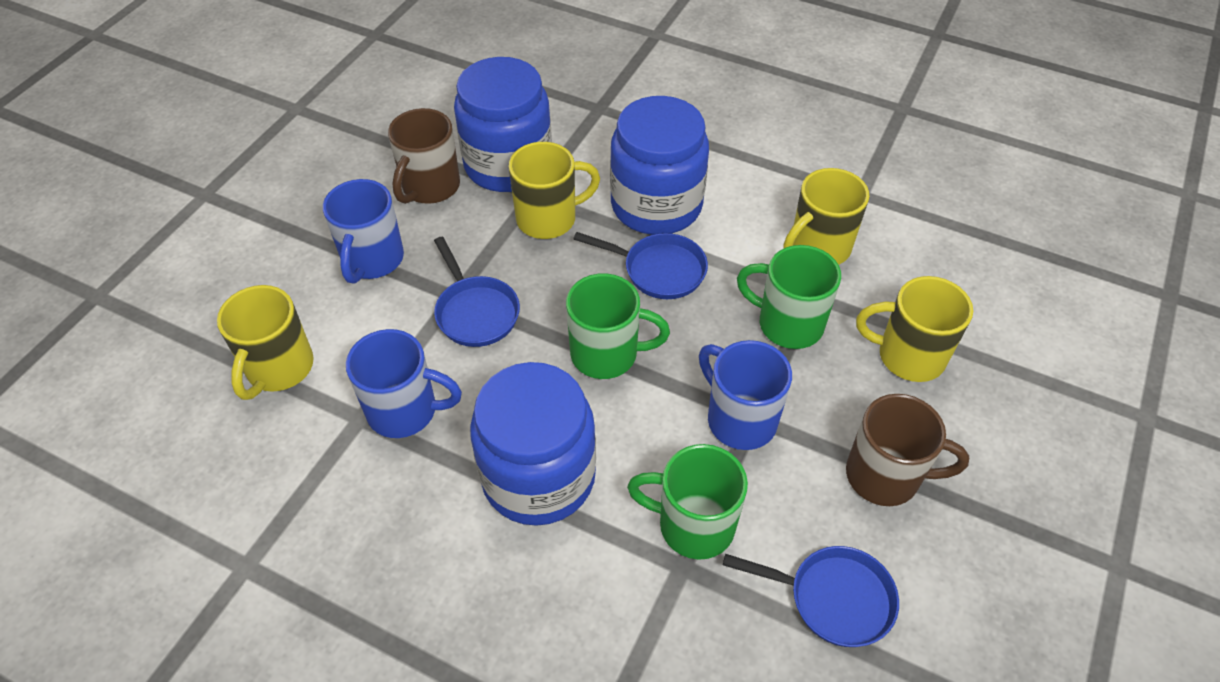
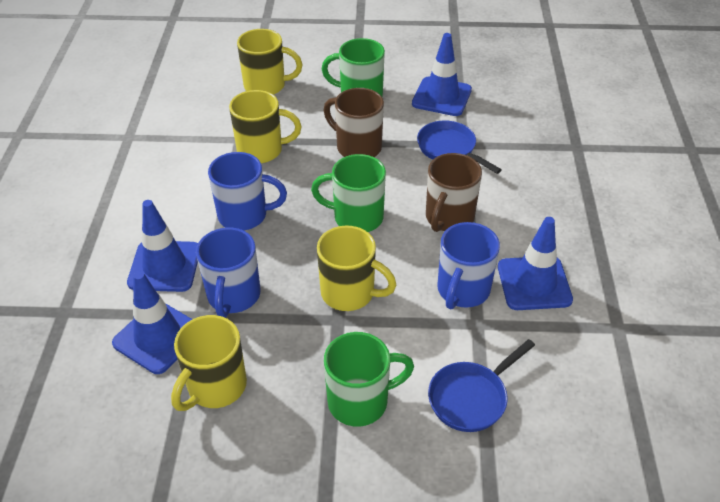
blue jar: [454,57,552,192] [470,362,596,526] [610,96,709,235] = 3 -> none = 0
blue pan: [434,237,520,347] [574,232,708,299] [723,546,899,647] = 3 -> [417,120,502,174] [428,339,535,432] = 2
blue traffic cone: none = 0 -> [112,271,192,374] [127,200,198,292] [412,33,472,116] [498,217,573,310] = 4

